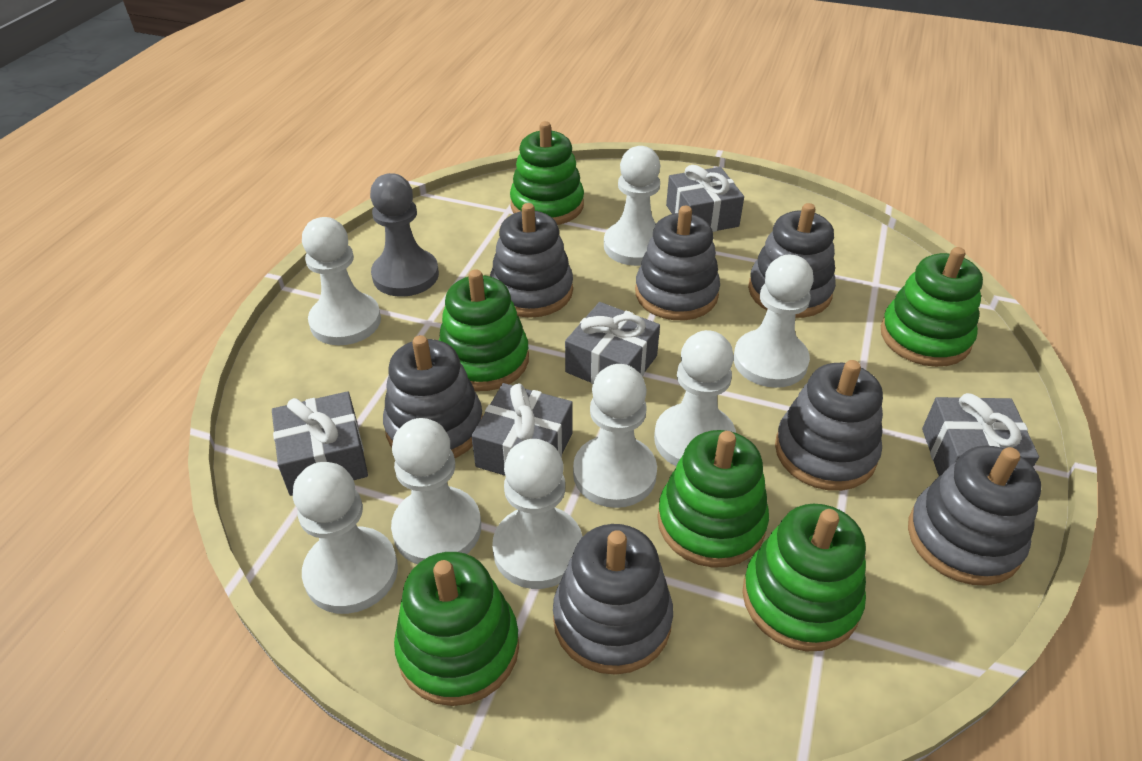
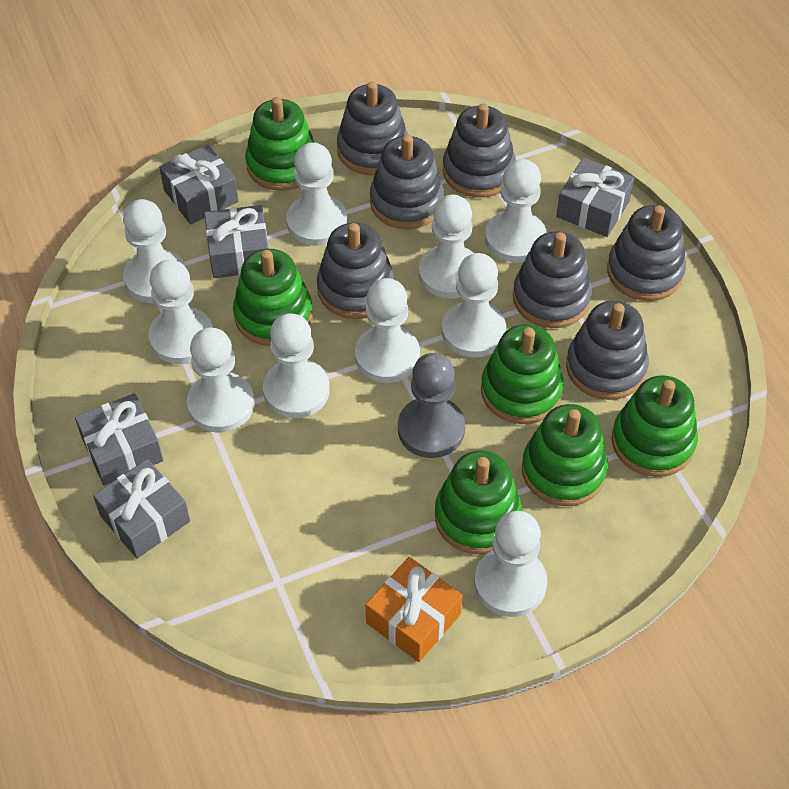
orange gift: none = 0 -> [366,557,463,662] = 1
white pawn: [293,462,398,614] [302,217,381,345] [391,418,481,564] [492,439,583,589] [573,364,657,508] [604,146,660,266] [654,330,736,466] [734,255,814,388] = 8 -> [123,199,186,303] [148,260,213,364] [187,328,254,433] [263,313,329,418] [286,142,347,246] [355,278,420,383] [419,195,474,299] [442,253,506,358] [474,511,547,617] [485,159,547,262] = 10

